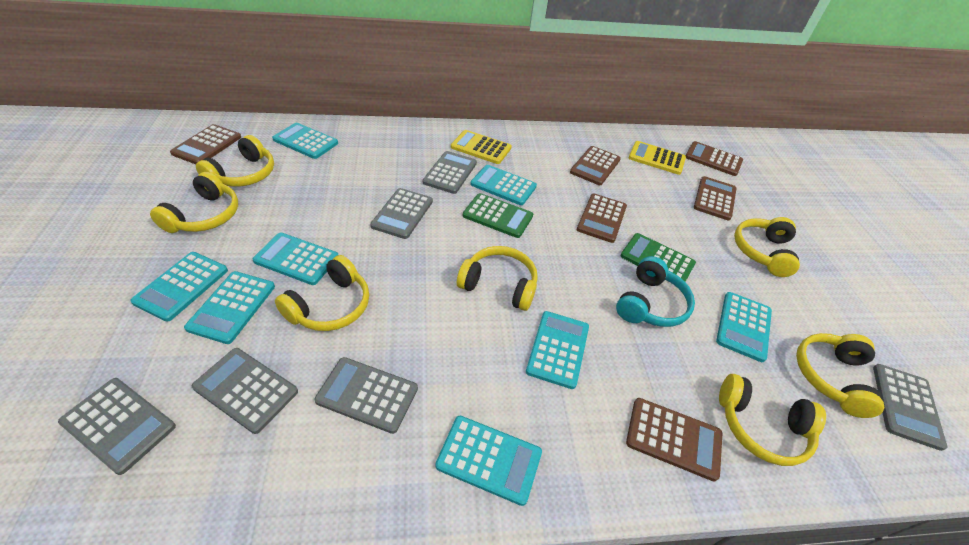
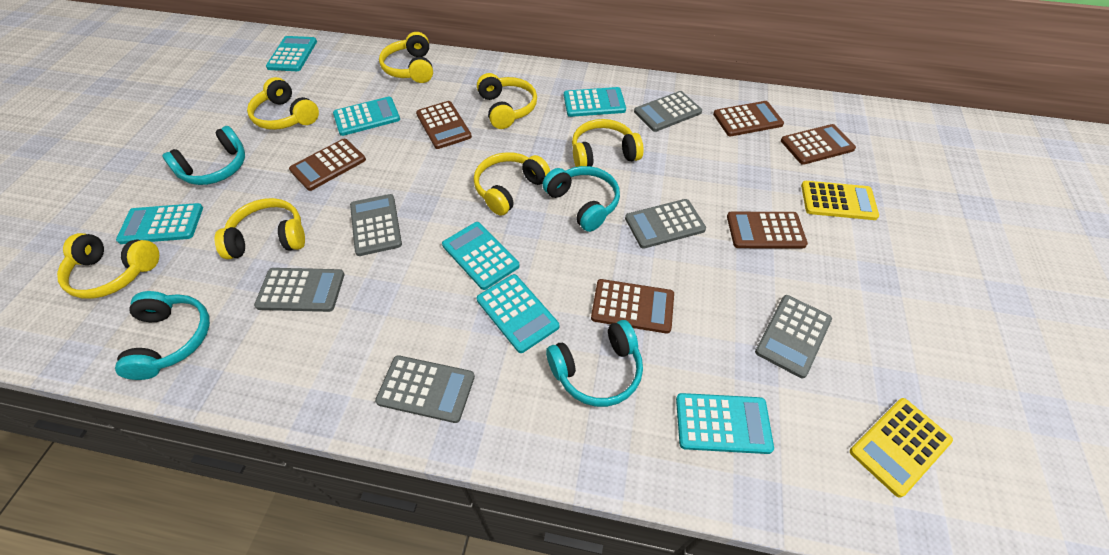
green calculator: [463,193,533,238] [620,233,696,282] = 2 -> none = 0
turquoise calculator: [130,252,228,322] [184,271,275,344] [253,233,338,285] [272,123,338,159] [435,416,542,506] [471,165,537,205] [526,311,589,389] [716,292,772,362] = 8 -> [116,203,203,244] [266,36,317,71] [333,97,400,136] [442,222,520,290] [477,274,559,353] [564,87,626,117] [676,393,774,454] = 7
turquoise headphones: [616,256,695,327] = 1 -> [115,291,210,380] [162,126,245,185] [542,166,620,232] [546,320,643,407] = 4

